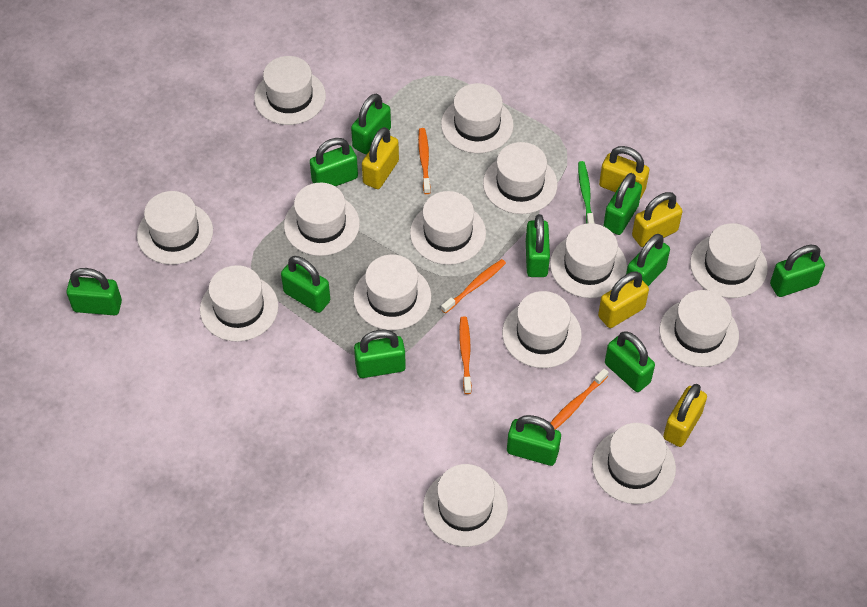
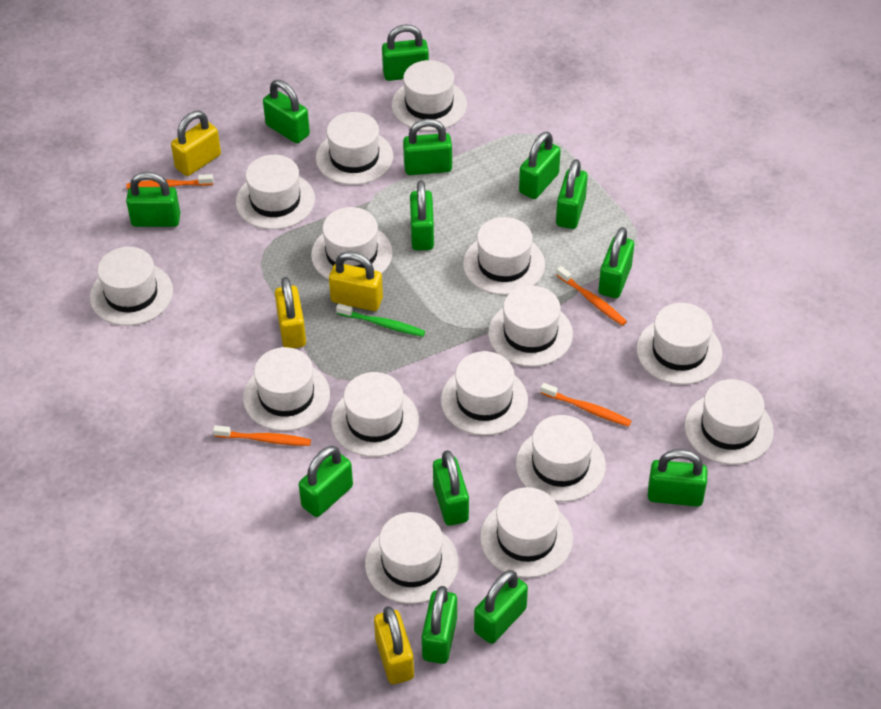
green padlock: [67,268,122,315] [281,256,330,313] [310,138,358,187] [351,94,391,154] [354,329,406,378] [507,415,561,466] [526,214,550,277] [603,173,642,235] [605,331,655,392] [626,234,670,286] [770,245,825,297] = 11 -> [126,172,180,227] [263,80,310,143] [299,446,353,517] [382,24,429,81] [403,119,452,175] [410,181,434,250] [422,586,457,664] [433,450,469,526] [474,570,528,644] [519,131,561,199] [556,159,588,229] [599,227,634,298] [648,449,708,507] = 13
white hat: [137,191,213,265] [200,265,278,341] [254,56,326,125] [284,183,360,256] [353,255,431,330] [410,191,486,265] [423,464,508,547] [441,83,514,153] [483,142,557,214] [502,291,582,368] [550,223,627,298] [592,423,676,504] [660,290,739,367] [690,223,768,298] = 14 -> [90,247,173,326] [236,155,315,230] [243,347,330,431] [311,207,393,280] [316,112,393,185] [331,372,419,457] [365,512,459,604] [392,60,467,131] [441,351,528,435] [463,217,545,295] [480,487,573,578] [488,286,573,367] [516,415,606,502] [637,303,722,385] [685,379,774,465] = 15
yellow padlock: [362,127,399,189] [598,271,649,328] [599,146,649,199] [632,192,683,247] [663,384,707,447] = 5 -> [171,111,221,176] [275,277,306,348] [329,252,383,311] [374,606,414,684] = 4

